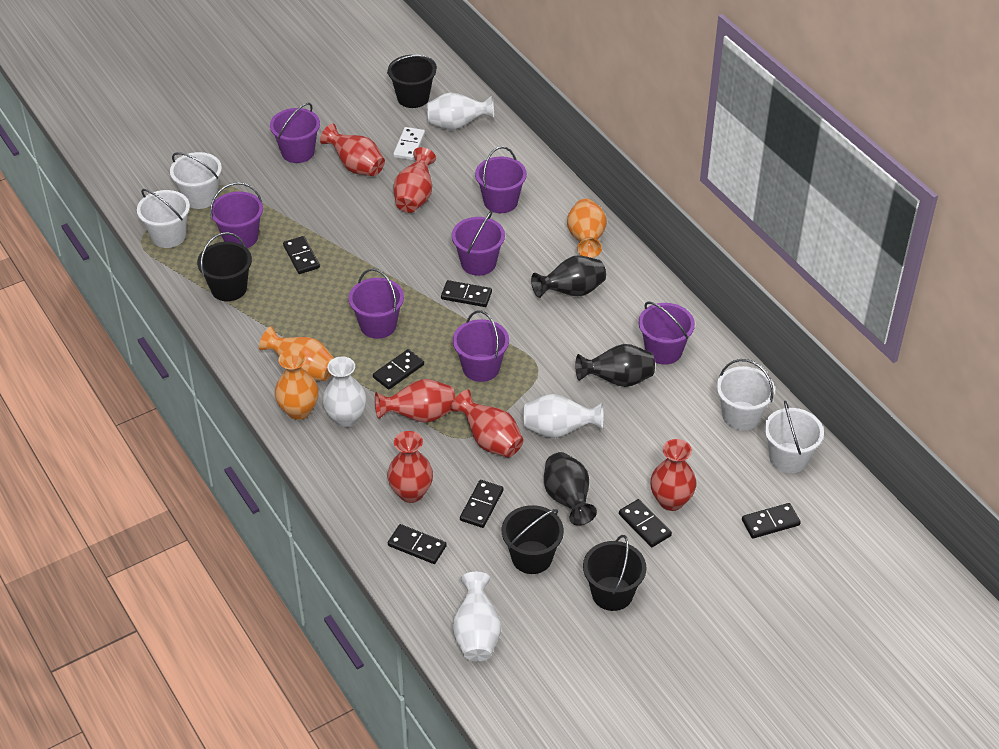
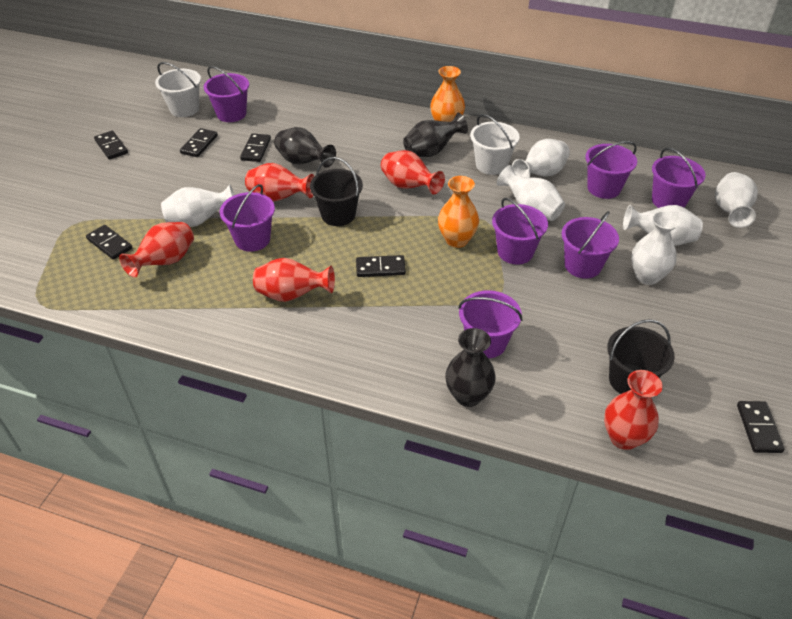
black bucket: [197,232,252,301] [387,55,437,108] [502,505,564,574] [583,535,646,611] = 4 -> [310,157,363,226] [607,319,675,394] = 2
black domino: [283,236,320,274] [373,349,424,389] [388,524,447,564] [441,280,492,307] [460,480,503,528] [619,499,672,547] [742,503,801,539] = 7 -> [86,225,132,260] [94,131,128,160] [180,128,218,157] [240,133,271,162] [356,255,406,277] [737,401,784,453] = 6
orange vase: [259,326,334,381] [275,349,319,420] [567,198,607,258] = 3 -> [430,66,465,122] [438,176,479,248] = 2
red vase: [320,123,385,176] [375,379,455,423] [387,431,433,503] [393,147,436,213] [451,390,524,458] [650,439,696,511] = 6 -> [119,222,194,278] [245,163,315,202] [253,258,335,302] [381,150,445,194] [604,370,663,450] = 5
white bucket: [137,189,190,248] [170,152,222,209] [717,359,775,430] [764,401,824,473] = 4 -> [155,62,201,117] [470,114,520,175] = 2
white domino: [393,127,425,160] = 1 -> none = 0
white vase: [322,356,367,427] [427,92,494,130] [452,572,501,661] [524,394,604,438] = 4 -> [161,185,234,227] [497,165,565,221] [512,139,570,177] [623,205,703,246] [631,211,681,285] [715,172,758,228] = 6

